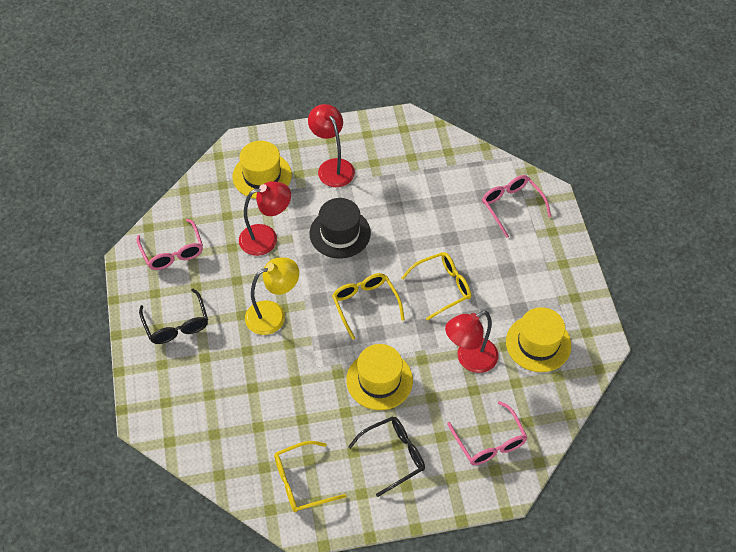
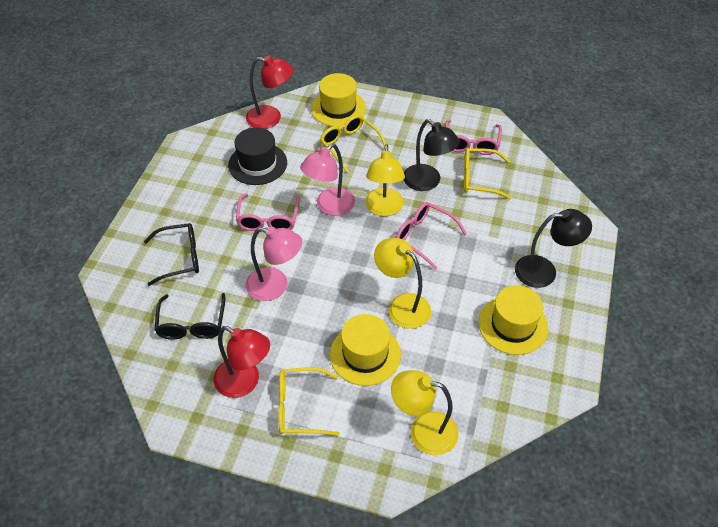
black lamp: none = 0 -> [404,119,460,191] [515,209,592,288] = 2
pink lamp: none = 0 -> [246,227,302,301] [300,144,355,216] = 2
red lamp: [239,181,291,256] [308,104,355,187] [445,311,498,373] = 3 -> [213,326,270,398] [246,56,293,129] = 2
yellow lamp: [245,258,299,335] = 1 -> [365,144,405,216] [374,238,431,329] [391,370,458,455] = 3

